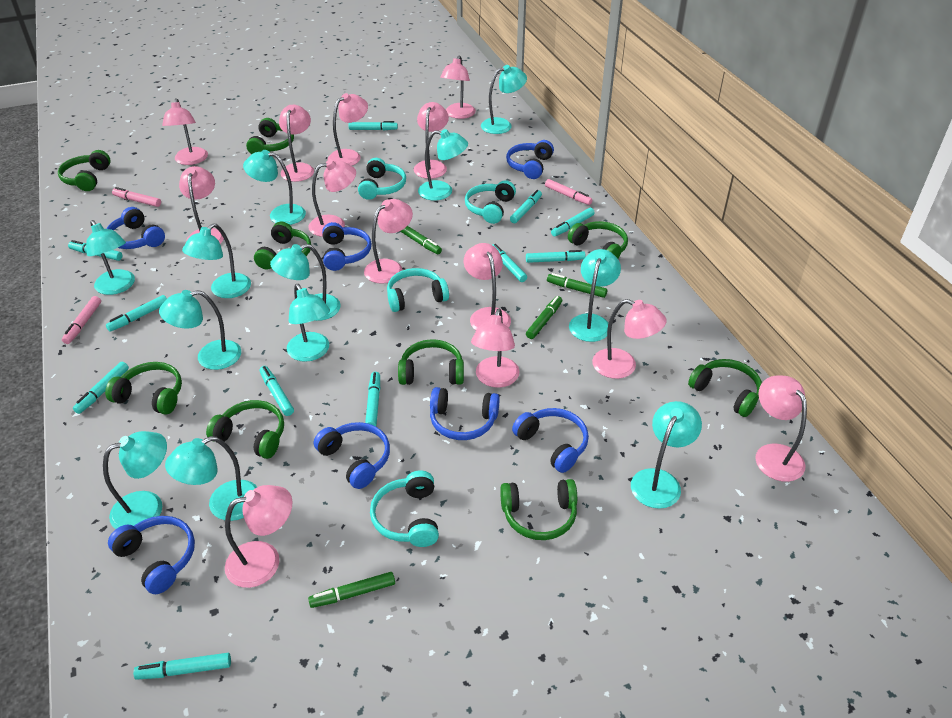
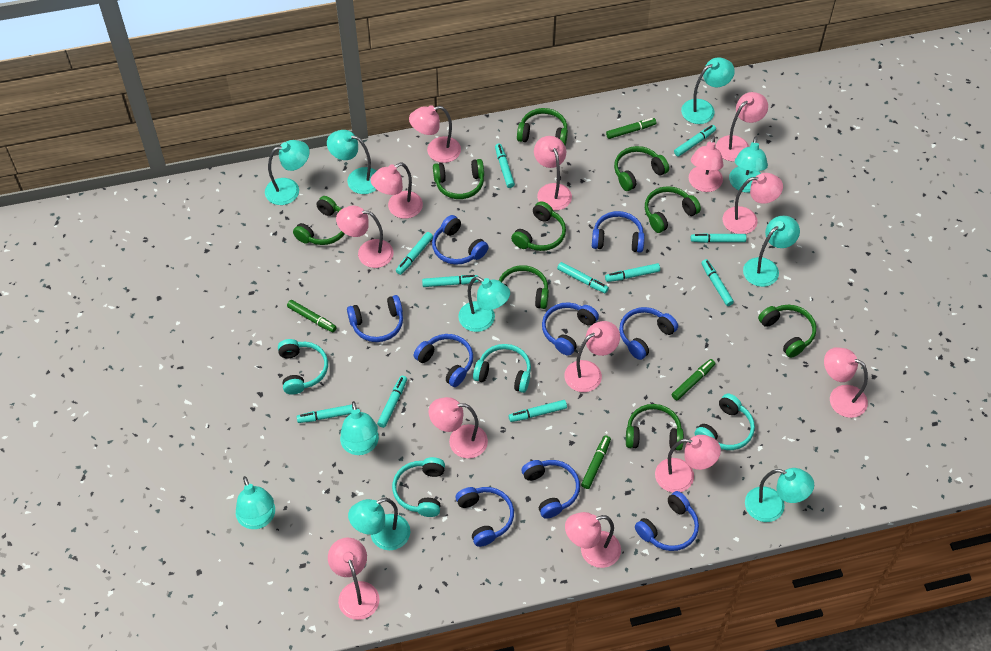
blue headphones: [107,207,165,249] [108,516,195,594] [314,422,390,489] [322,222,371,271] [430,387,500,440] [506,140,554,179] [512,408,589,473] = 7 -> [347,295,403,342] [414,334,473,387] [432,215,489,265] [455,487,514,547] [522,460,580,519] [542,302,599,356] [592,211,645,253] [619,307,678,360] [635,491,699,551] = 9
pink marker: [62,296,101,344] [112,187,161,207] [545,179,592,205] = 3 -> none = 0
turquoise lamp: [86,220,135,295] [103,431,167,529] [159,290,241,370] [165,436,257,521] [182,223,251,298] [243,150,306,225] [270,244,341,321] [287,284,330,362] [418,129,468,201] [481,65,527,134] [569,249,621,342] [631,401,702,509] = 12 -> [236,476,275,529] [265,140,309,205] [327,130,377,194] [340,401,379,455] [348,498,410,550] [458,277,510,332] [681,57,735,124] [729,136,768,193] [743,216,800,287] [745,468,814,522] = 10

